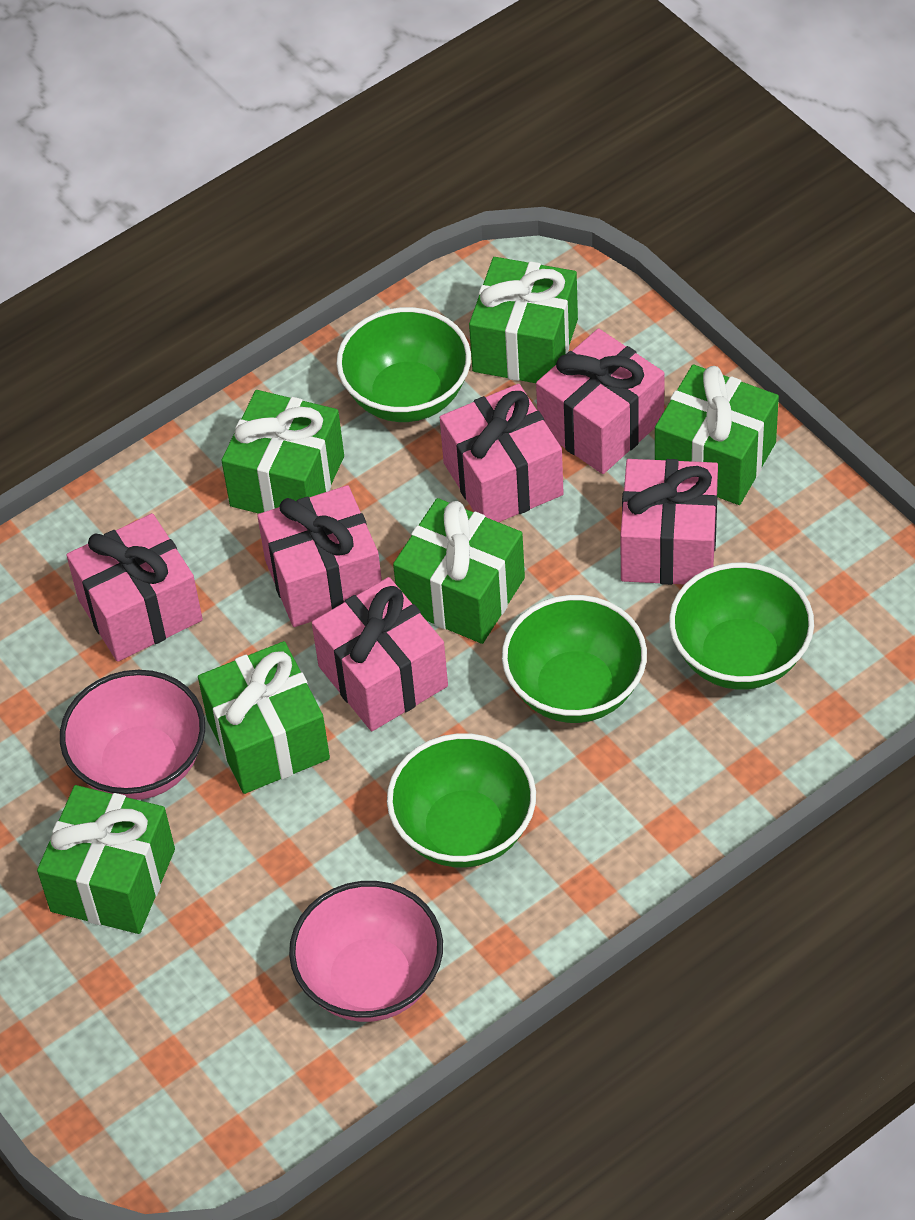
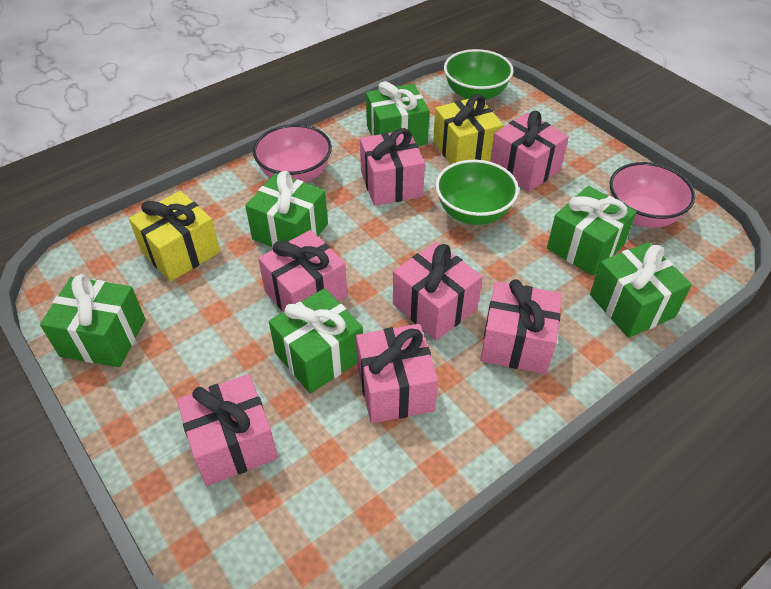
green bowl: [336,307,471,422] [387,733,536,868] [502,595,647,723] [669,563,814,690] = 4 -> [435,160,519,225] [444,49,514,100] = 2
pink gift: [66,513,203,662] [257,485,382,627] [312,577,448,731] [440,384,564,522] [536,328,665,474] [620,459,718,585] = 6 -> [177,374,278,486] [258,230,347,312] [356,324,438,423] [360,128,425,206] [393,242,482,340] [480,279,562,374] [490,111,569,192] = 7
yellow gift: none = 0 -> [129,191,220,281] [433,94,503,164] = 2

